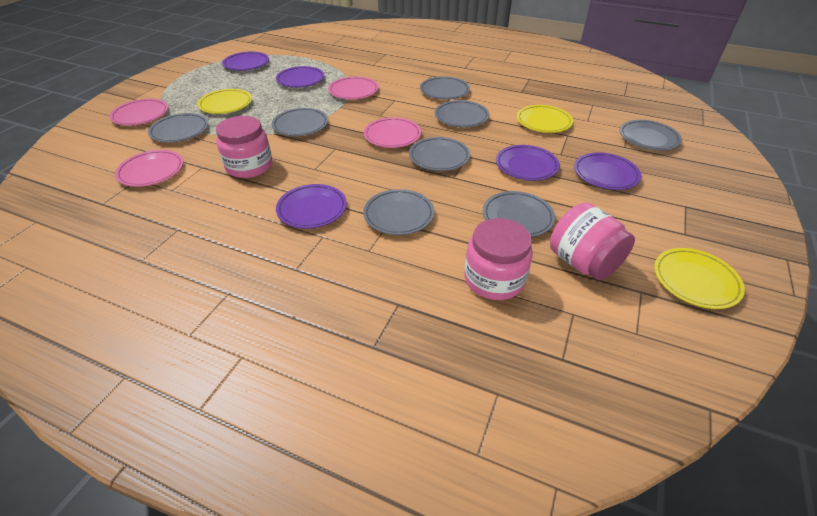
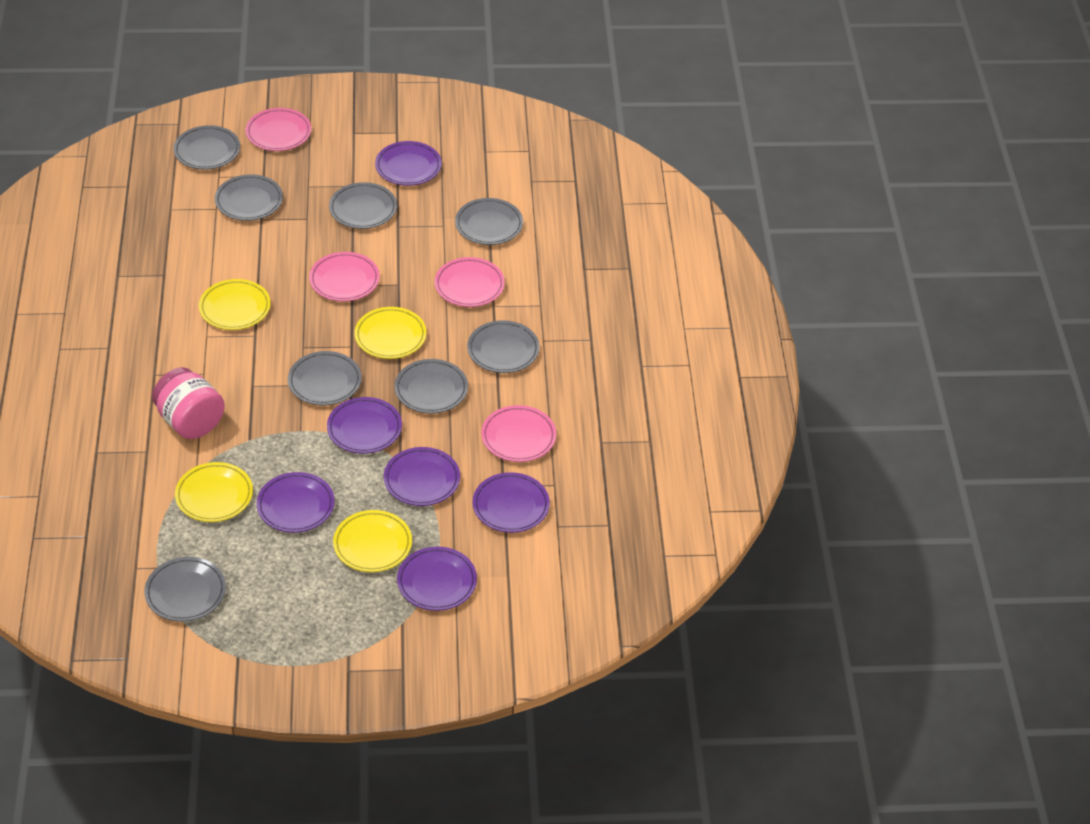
pink jar: [216,116,272,178] [464,218,533,300] [550,202,635,280] = 3 -> [152,367,225,439] = 1
purple plate: [222,52,269,71] [276,66,325,88] [276,184,347,229] [496,145,560,181] [574,152,641,190] = 5 -> [257,472,334,533] [327,397,402,454] [375,141,442,186] [384,447,460,506] [397,547,477,611] [472,472,550,533] = 6
yellow plate: [198,89,252,114] [517,105,573,133] [654,248,745,309] = 3 -> [175,462,253,522] [199,279,271,330] [333,510,412,572] [354,307,426,359] = 4

